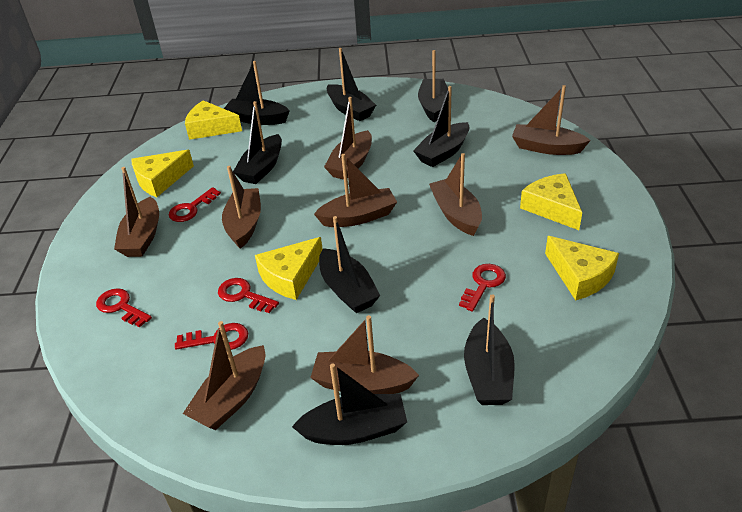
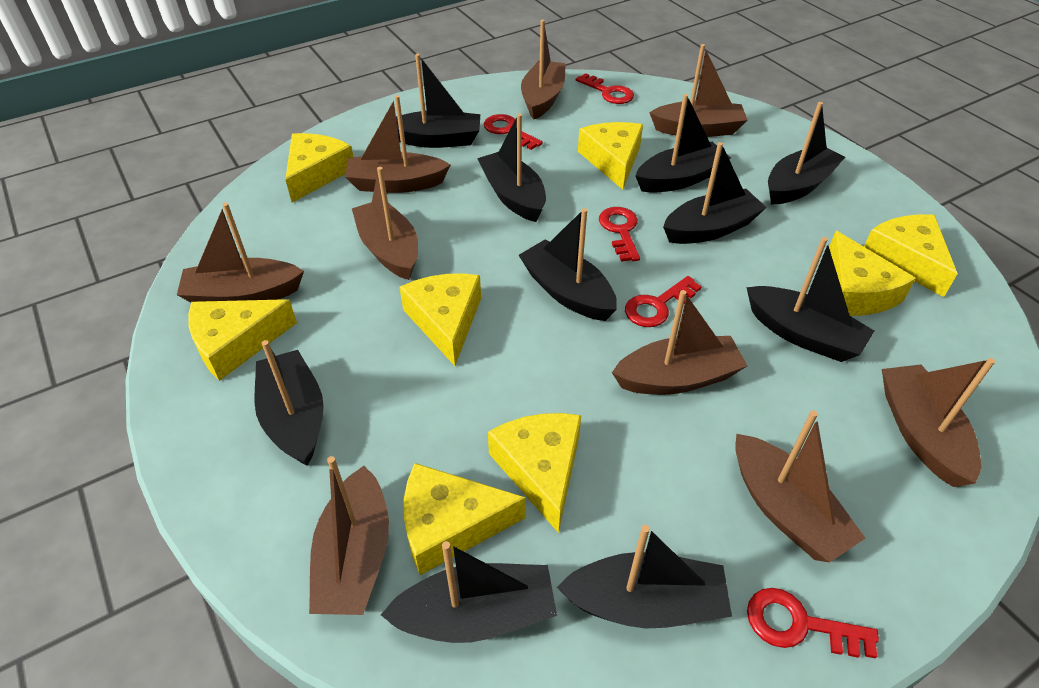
black boat: [224,61,290,125] [233,101,282,184] [292,363,407,445] [319,216,380,313] [327,48,376,121] [413,86,470,167] [418,50,448,122] [464,294,515,405] = 8 -> [255,340,324,466] [381,541,557,643] [396,54,480,148] [477,114,546,222] [519,208,617,321] [557,525,732,628] [636,94,731,193] [663,142,767,244] [746,237,874,362] [768,102,845,204] = 10
brown boat: [114,167,159,257] [183,321,266,430] [222,166,261,249] [310,315,419,394] [314,154,397,227] [324,97,372,180] [429,153,482,236] [512,85,591,155] = 8 -> [177,203,304,302] [309,456,389,615] [345,95,451,193] [352,167,418,280] [521,20,566,119] [612,290,747,395] [649,44,747,137] [735,410,866,563] [882,358,995,487] = 9
yellow cheese: [131,150,194,197] [185,100,242,140] [255,237,323,300] [520,173,582,230] [545,236,619,300] = 5 -> [188,299,297,381] [285,133,353,203] [399,273,481,366] [404,463,526,575] [488,413,581,533] [578,122,643,190] [829,231,916,316] [864,214,958,297] = 8

